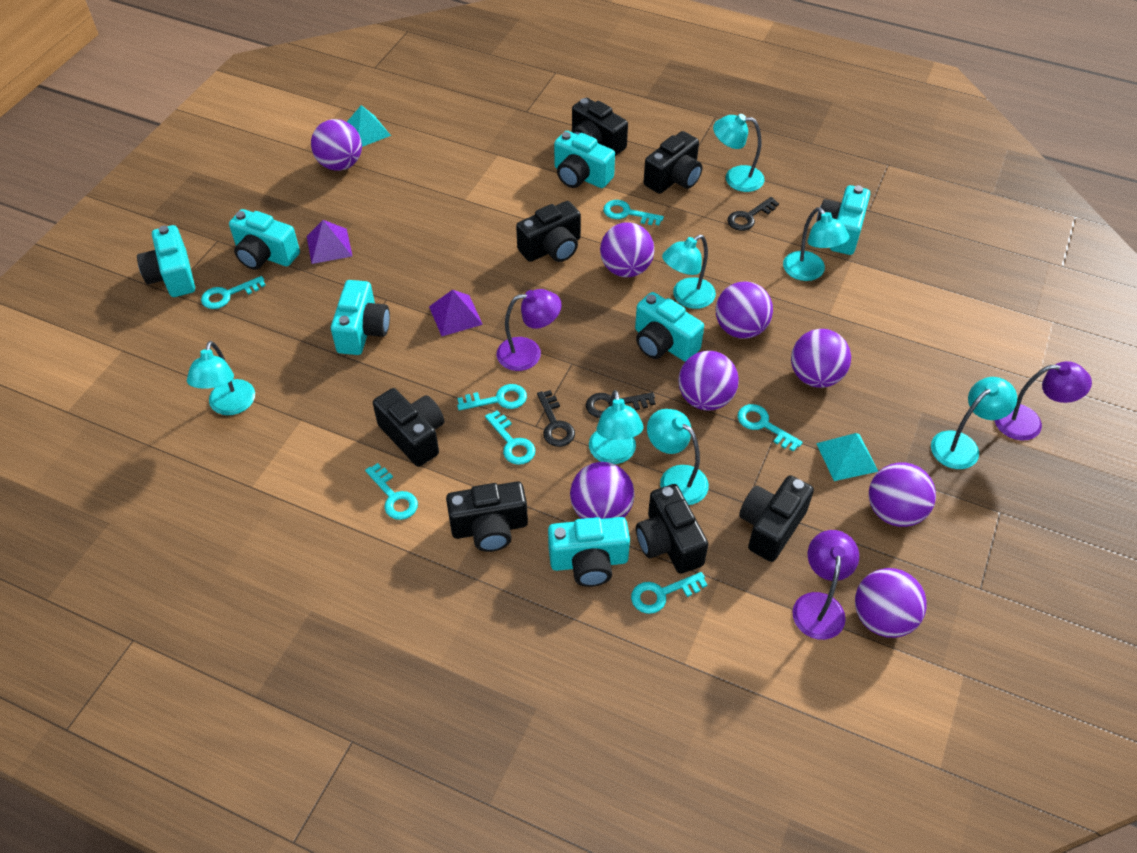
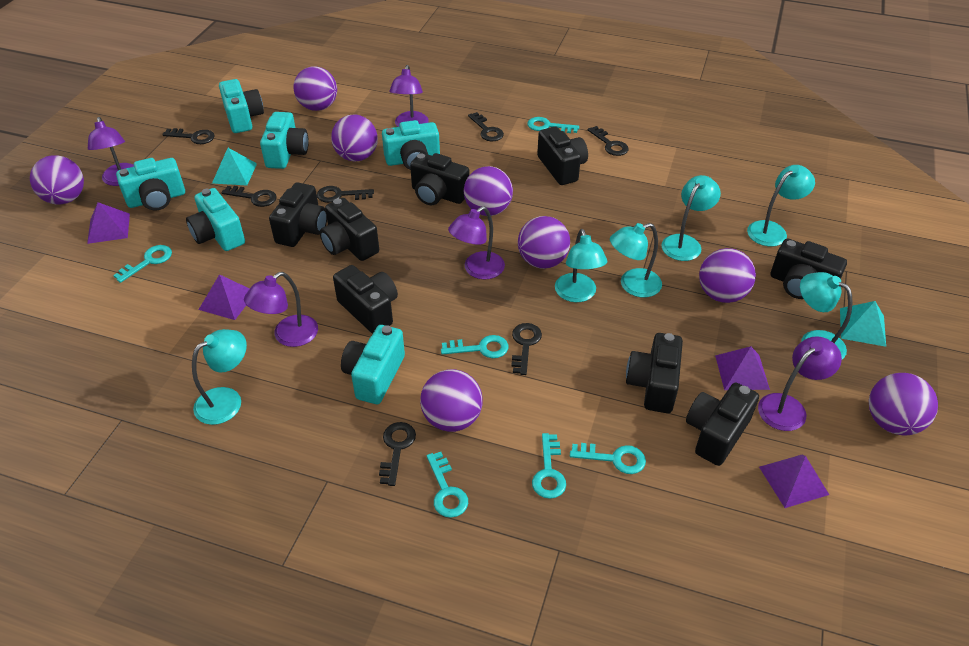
black camera: [373,388,444,467] [446,481,528,552] [516,201,581,262] [571,98,628,156] [636,484,708,574] [644,131,703,194] [739,475,814,562] = 7 -> [269,182,327,247] [320,198,379,261] [333,265,398,334] [410,153,469,205] [537,127,588,185] [626,333,683,413] [686,383,759,466] [771,238,847,299] = 8
black key: [537,390,575,447] [586,392,655,418] [727,197,779,231] = 3 -> [162,128,215,144] [222,186,277,207] [317,186,374,203] [379,422,416,486] [468,112,504,141] [511,323,542,375] [588,126,629,156] = 7
purple lamp: [497,289,562,371] [792,530,859,640] [994,361,1092,441] = 3 -> [88,117,134,186] [244,272,318,347] [389,65,429,127] [448,206,505,279] [758,336,842,431] = 5
purple pyramid: [307,220,352,264] [429,290,483,336] = 2 -> [87,202,130,244] [198,274,250,320] [715,346,770,390] [759,455,829,508] = 4
turquoise camera: [137,225,195,297] [229,209,300,270] [331,280,390,355] [548,517,630,587] [554,131,615,188] [635,292,704,361] [816,185,870,255] = 7 -> [116,158,185,210] [186,188,245,251] [219,79,264,133] [260,112,309,169] [341,325,405,404] [382,120,440,170] = 6
turquoise key: [201,276,266,309] [365,463,418,520] [457,384,527,410] [485,410,535,465] [603,200,664,225] [631,572,707,614] [738,404,803,452] = 7 -> [113,245,172,283] [427,452,468,518] [441,335,509,358] [527,117,579,133] [532,433,566,499] [570,443,646,474] = 6
turquoise lamp: [187,341,255,415] [589,390,644,464] [647,409,709,505] [662,235,716,309] [713,114,765,192] [783,207,850,281] [931,377,1017,469] = 7 -> [192,329,247,425] [555,229,607,302] [610,223,662,297] [661,175,721,261] [747,165,815,247] [800,272,852,359] = 6

